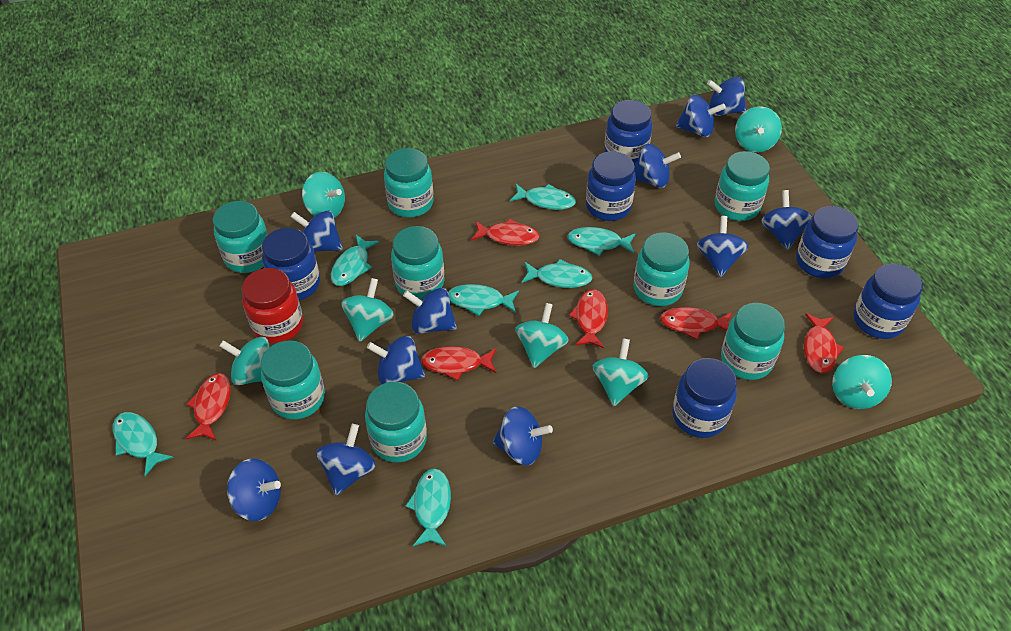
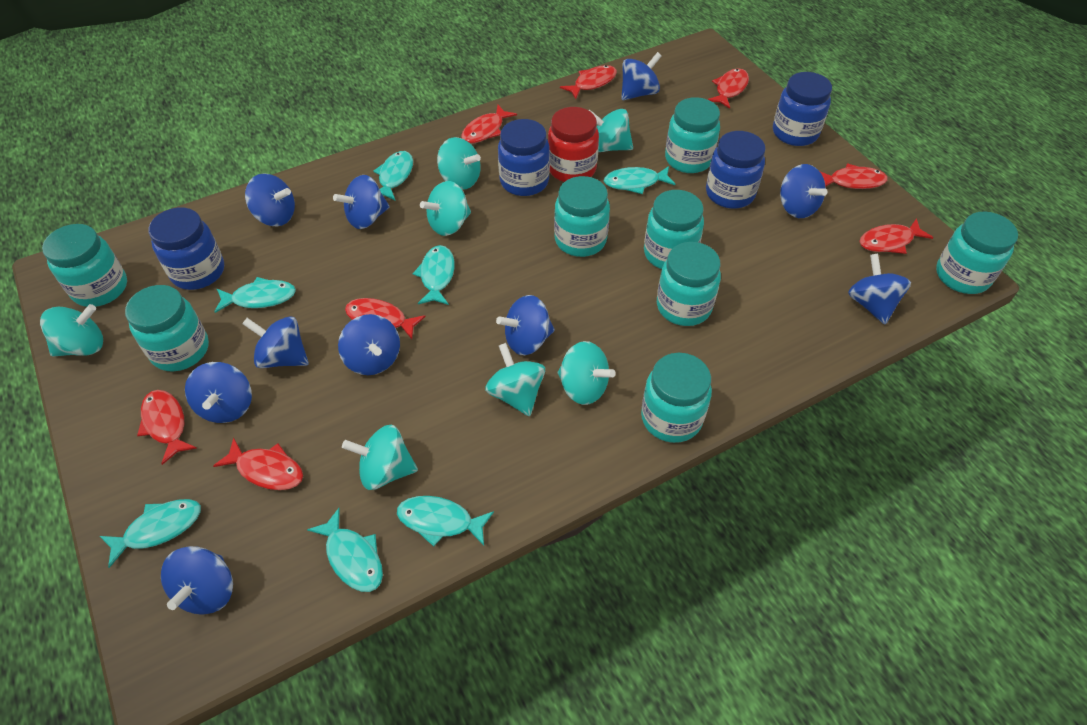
blue jar: [262,228,320,300] [586,151,636,221] [604,100,652,166] [672,358,737,438] [796,206,859,278] [853,264,923,339] = 6 -> [148,208,224,290] [498,119,550,196] [706,131,766,209] [773,72,832,146] = 4
blue spinning top: [227,459,281,521] [291,211,343,252] [316,424,376,495] [367,336,425,385] [403,288,457,334] [493,407,553,465] [634,144,681,188] [676,95,726,137] [697,216,749,277] [707,77,746,116] [761,190,812,250] = 11 -> [161,546,233,615] [185,362,252,423] [242,316,309,368] [245,173,295,226] [333,175,390,229] [338,314,400,375] [496,295,555,355] [621,52,662,100] [780,164,828,218] [848,254,911,325] = 10
red fish: [185,373,231,441] [421,346,496,381] [471,219,540,246] [569,289,608,348] [660,307,732,339] [804,313,844,373] = 6 -> [137,390,197,465] [213,438,303,490] [345,298,426,339] [461,105,517,144] [560,65,617,99] [707,68,749,109] [820,164,888,189] [859,218,933,254] = 8

